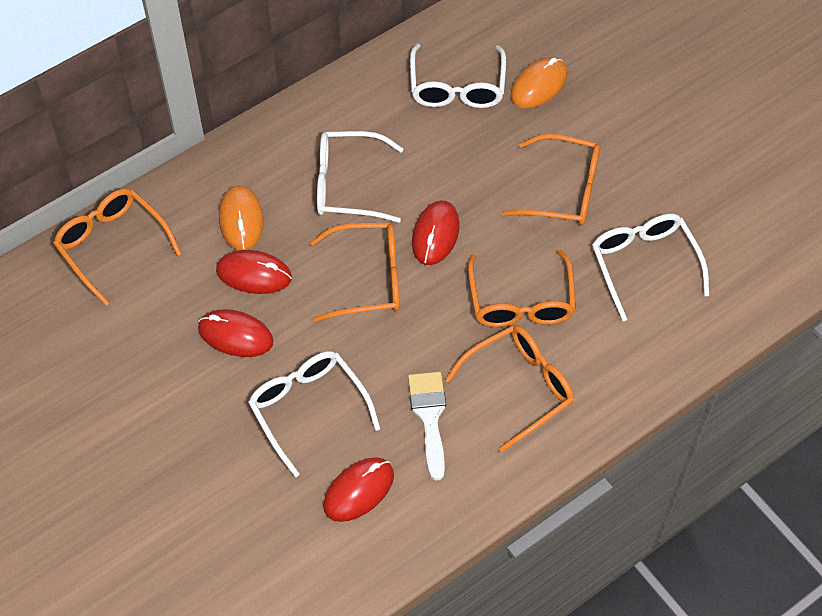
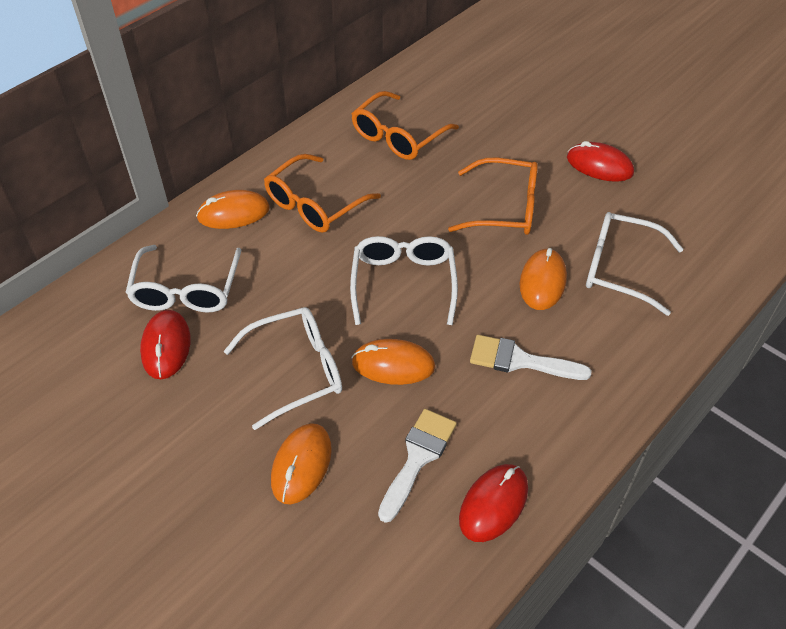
orange glasses: [53,188,182,306] [310,223,400,322] [445,325,574,453] [468,250,576,327] [502,134,600,225] = 5 -> [264,154,381,233] [351,91,459,160] [448,158,538,235] = 3
orange mouse: [219,185,263,250] [510,57,567,108] = 2 -> [196,190,270,229] [271,423,332,504] [351,339,435,385] [520,248,567,310] = 4
red mouse: [198,309,274,357] [216,250,292,294] [323,457,394,522] [412,201,460,265] = 4 -> [140,310,191,379] [459,464,528,542] [567,141,634,182] = 3
white brush: [408,372,446,481] = 1 -> [378,409,457,523] [470,335,592,380] = 2

